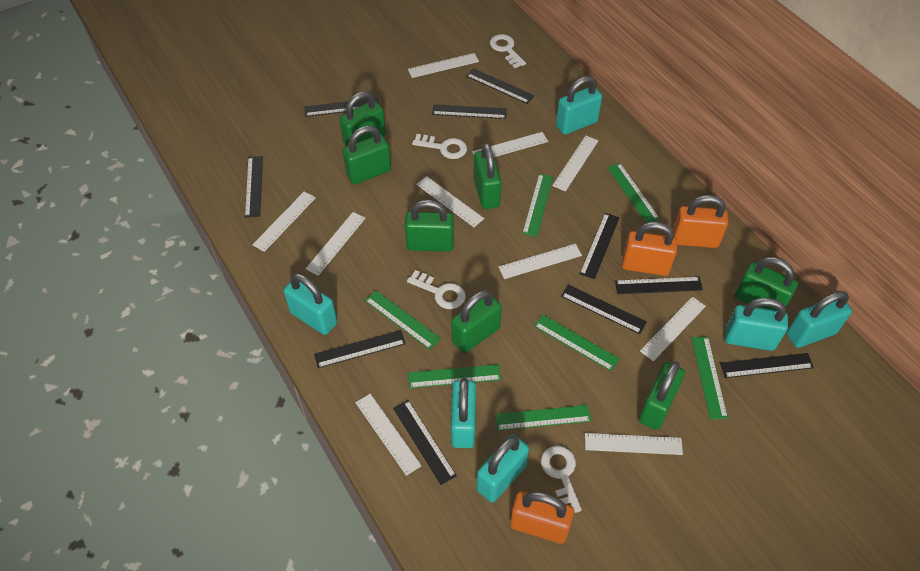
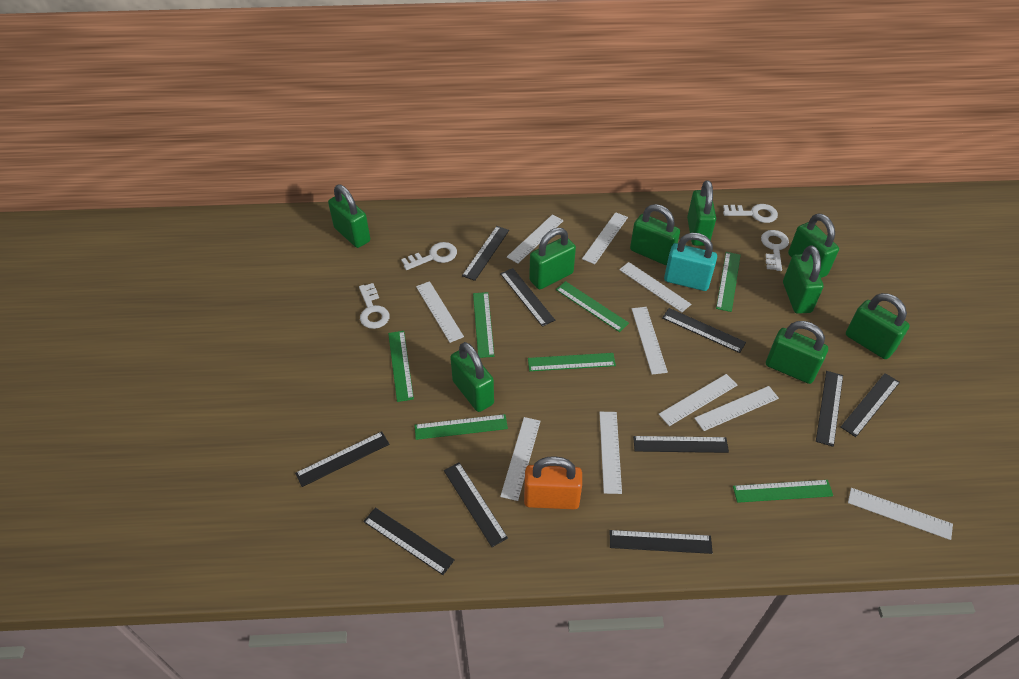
green padlock: [339,91,386,147] [343,126,391,185] [405,200,454,252] [451,290,502,353] [474,143,502,209] [639,361,685,430] [735,257,798,311] = 7 -> [328,185,370,248] [450,342,494,412] [529,228,576,289] [630,204,680,265] [687,180,716,246] [766,321,828,384] [783,245,824,314] [788,213,839,278] [846,293,910,359] = 9
orange padlock: [510,491,574,544] [622,222,678,276] [673,195,728,248] = 3 -> [524,456,582,509] = 1
turquoise padlock: [283,273,337,335] [451,378,476,448] [476,435,529,503] [556,76,602,135] [725,298,788,351] [787,291,852,348] = 6 -> [664,233,717,291] = 1

